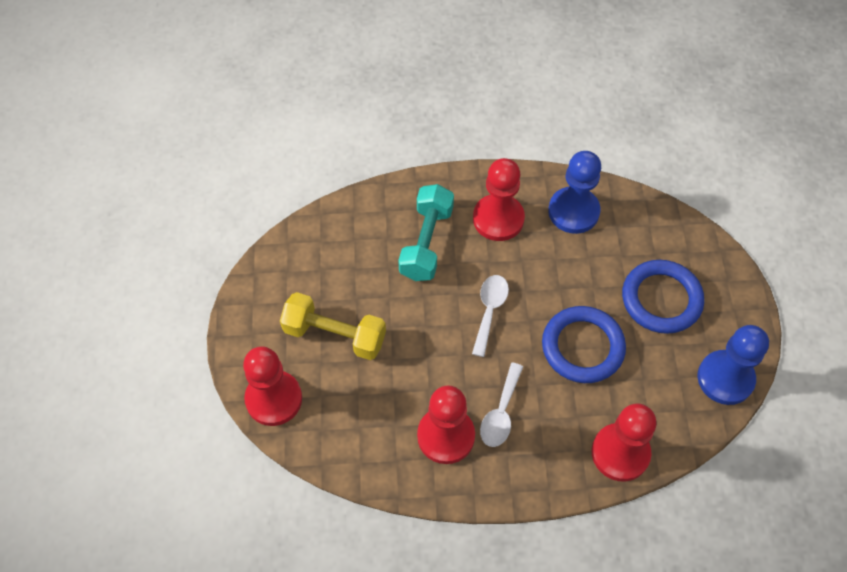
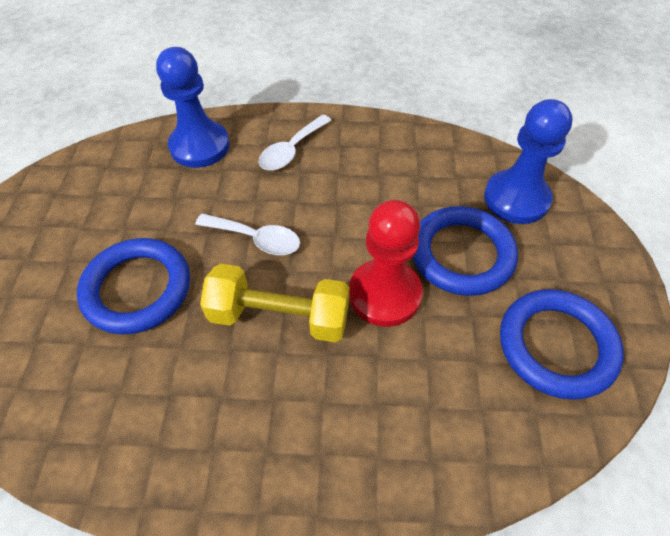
blue ring: [542,306,626,383] [622,260,704,334] = 2 -> [77,238,190,335] [413,206,518,296] [500,289,624,400] = 3
red pawn: [243,346,302,426] [417,386,475,464] [473,158,525,241] [592,403,656,482] = 4 -> [349,200,423,327] = 1
turquoise dumbbell: [398,184,454,281] = 1 -> none = 0

